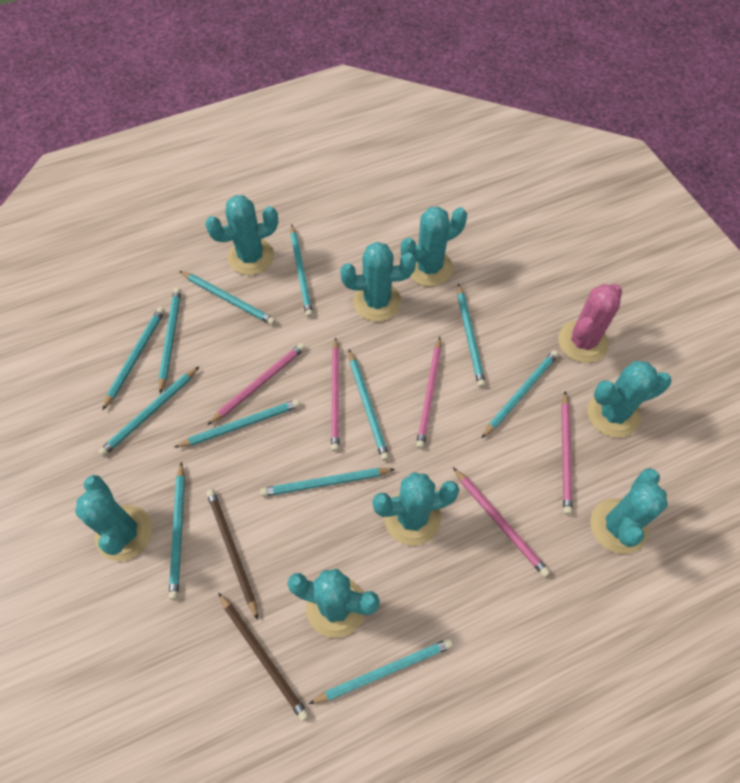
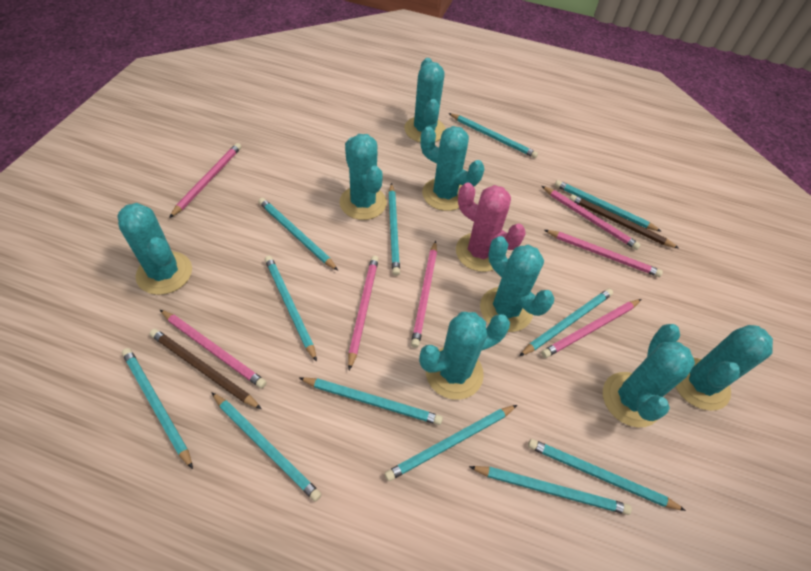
pink pencil: [207,343,305,425] [331,337,340,452] [416,337,441,449] [453,467,550,577] [561,391,572,515] = 5 -> [160,310,267,389] [169,143,241,218] [348,256,379,370] [411,241,437,348] [541,299,642,358] [542,186,641,250] [545,230,663,277] = 7

